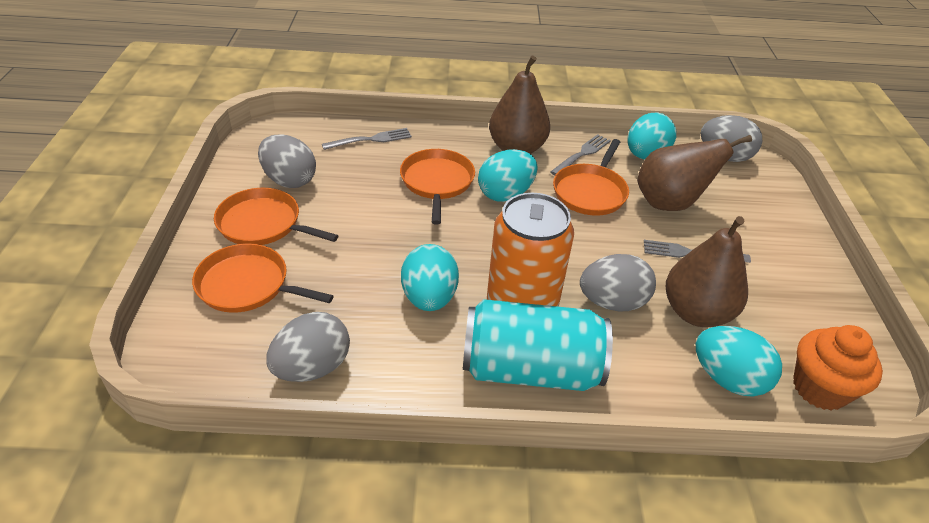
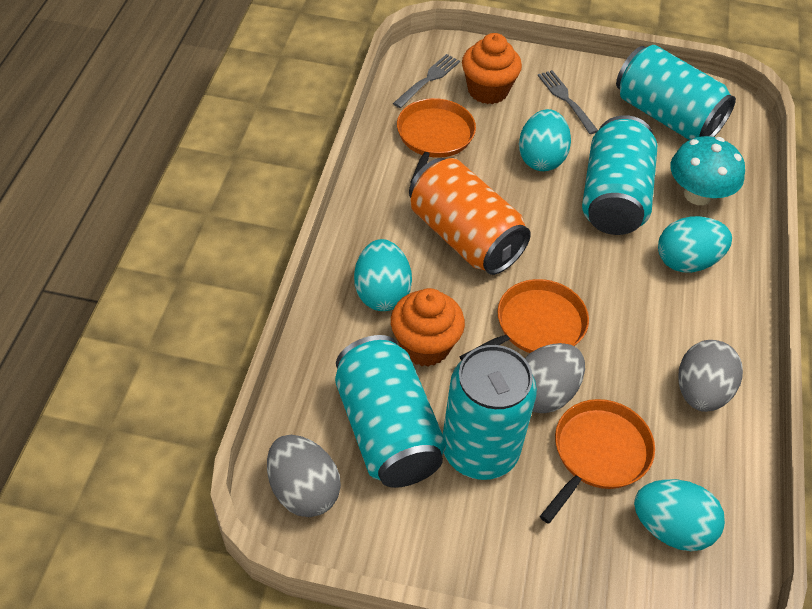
brown pear: [489,55,550,154] [637,135,752,211] [666,216,748,327] = 3 -> none = 0
grey egg: [258,134,316,188] [266,312,350,382] [580,254,656,311] [701,115,762,162] = 4 -> [267,435,341,517] [525,343,585,413] [679,340,743,412] = 3
grey fork: [322,128,412,150] [550,134,611,175] [644,240,751,263] = 3 -> [393,54,460,108] [538,70,598,134] = 2
orange cupcake: [793,325,883,410] = 1 -> [391,288,465,366] [462,33,522,104] = 2
orange pan: [192,243,333,313] [214,188,338,245] [400,149,475,225] [553,139,629,216] = 4 -> [397,98,476,183] [459,279,589,361] [540,399,655,524] = 3
turquoise can: [463,299,613,391] = 1 -> [335,335,446,488] [443,345,537,480] [582,115,657,235] [616,45,736,140] = 4
turquoise mushroom: none = 0 -> [670,136,745,205] = 1

